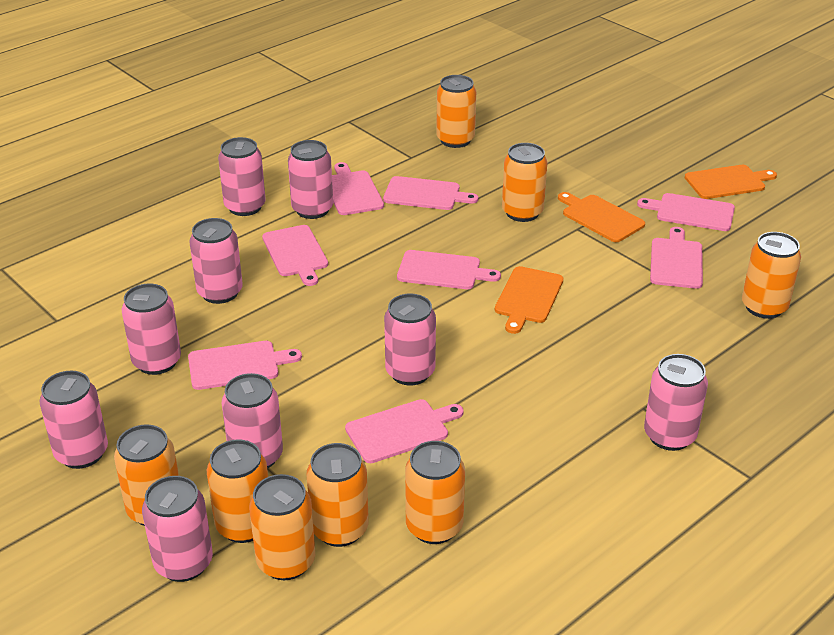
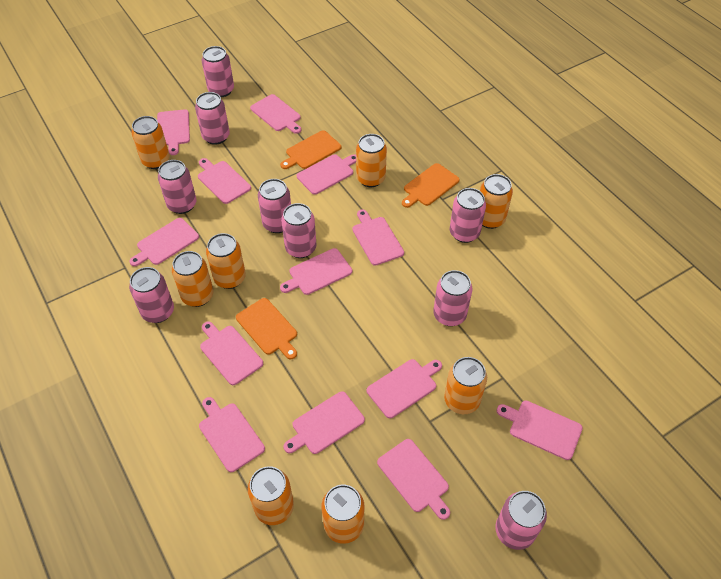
pink cutting board: [188,341,302,390] [262,225,328,286] [332,162,384,215] [345,399,464,463] [383,176,478,210] [397,250,501,289] [637,193,735,231] [650,227,703,289] = 8 -> [129,218,199,266] [157,109,190,155] [198,158,251,204] [199,397,265,472] [200,321,263,385] [250,94,301,134] [280,248,352,295] [284,391,365,454] [297,154,356,195] [352,209,404,266] [367,359,442,418] [377,439,450,520] [497,401,583,460] = 13

